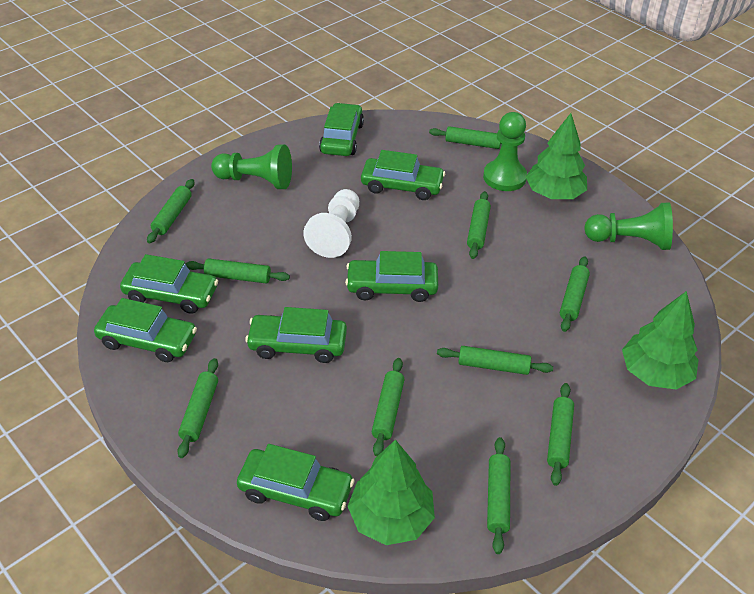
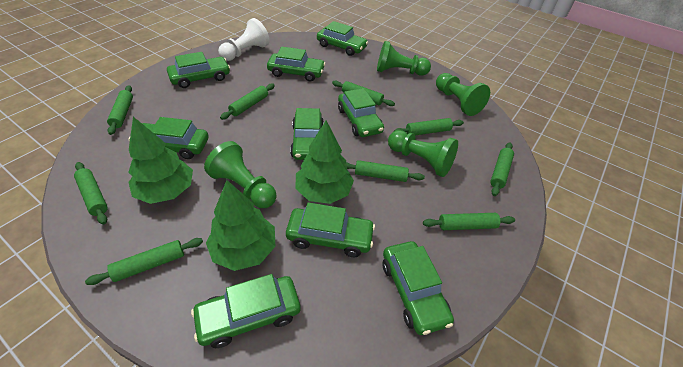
green car: [94,298,197,362] [120,254,218,314] [237,444,355,521] [245,307,347,363] [319,103,364,156] [345,251,438,302] [361,150,445,200] = 7 -> [128,117,209,159] [167,52,230,88] [191,274,300,348] [267,47,326,82] [286,202,375,257] [290,108,324,160] [317,21,368,56] [338,88,384,137] [383,241,454,335] = 9
green pawn: [211,144,292,189] [483,112,527,191] [584,203,673,250] = 3 -> [204,141,277,208] [377,41,431,76] [388,130,458,177] [436,73,490,116] = 4
green rolling pin: [147,179,194,243] [177,358,218,458] [185,258,290,283] [371,358,405,456] [429,126,502,149] [437,346,553,375] [467,191,491,259] [487,437,510,554] [547,383,574,486] [560,256,590,332] = 10 -> [74,162,108,225] [85,238,203,285] [107,85,133,135] [220,84,275,120] [332,81,395,106] [346,160,425,182] [394,118,464,135] [423,213,515,230] [490,142,514,196] = 9

